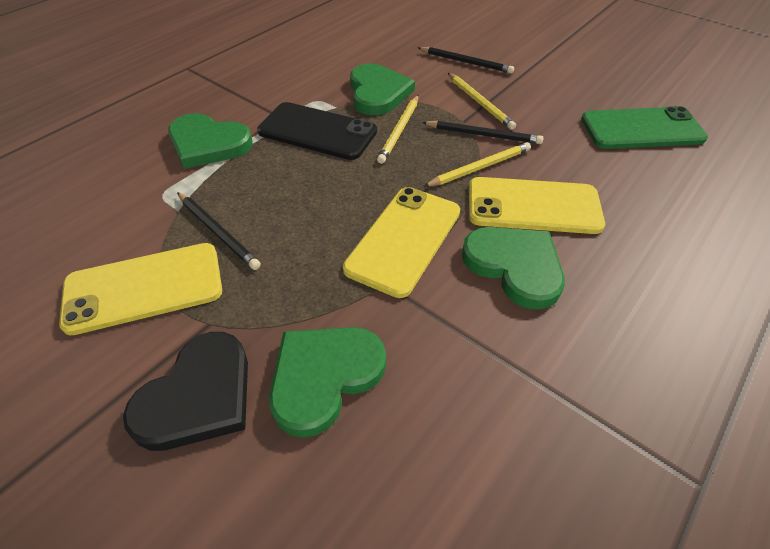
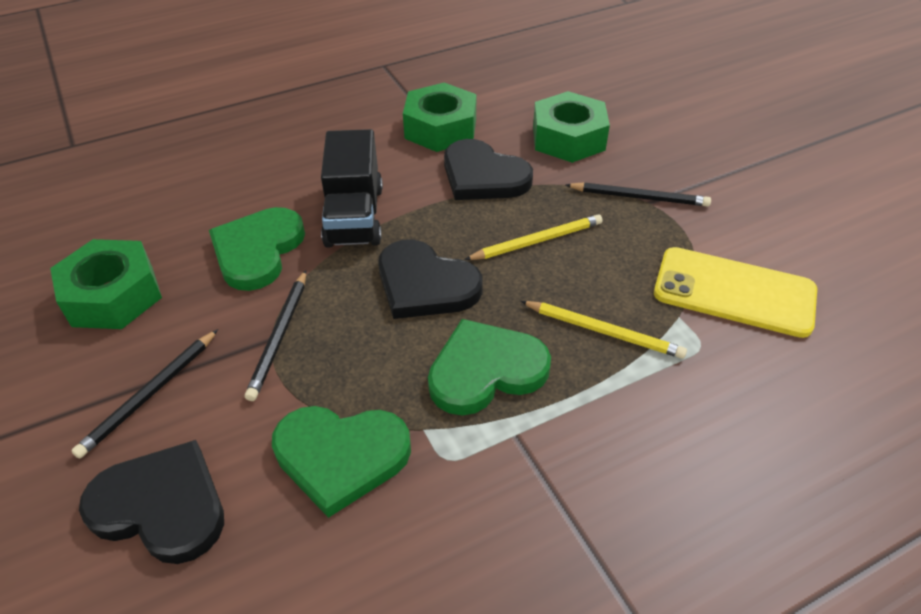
black heart: [123,332,248,451] = 1 -> [79,440,224,564] [378,239,483,319] [444,139,533,200] = 3
black phone: [257,102,377,160] = 1 -> none = 0
black truck: none = 0 -> [321,129,383,248] = 1
green heart: [168,113,253,169] [269,327,386,438] [350,63,415,115] [462,227,565,310] = 4 -> [209,207,305,291] [272,406,411,518] [428,319,551,415] = 3
green nut: none = 0 -> [50,239,162,329] [403,82,476,152] [533,91,610,163] = 3
green phone: [581,106,708,149] = 1 -> none = 0
yellow pencil: [377,95,419,164] [423,142,531,187] [448,73,516,130] = 3 -> [464,214,603,260] [521,301,687,359] = 2
yellow phone: [59,243,222,336] [343,187,460,298] [469,177,605,234] = 3 -> [654,247,817,338] = 1

